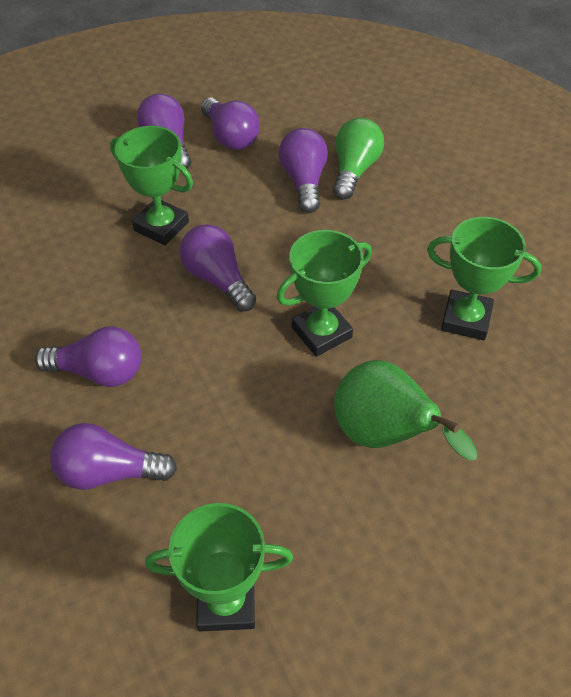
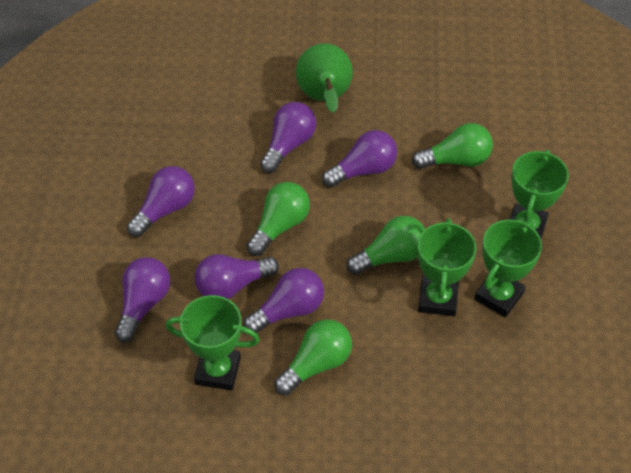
green light bulb: [333,118,384,200] = 1 -> [246,182,310,256] [274,319,352,395] [346,216,425,275] [412,123,493,169] = 4

